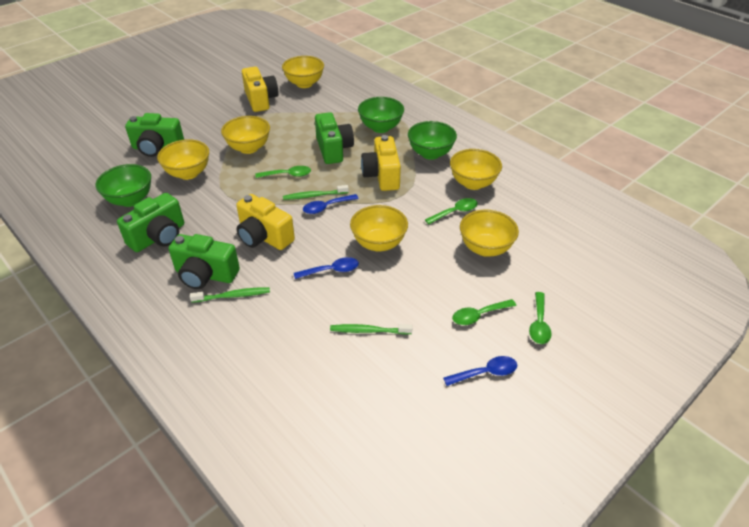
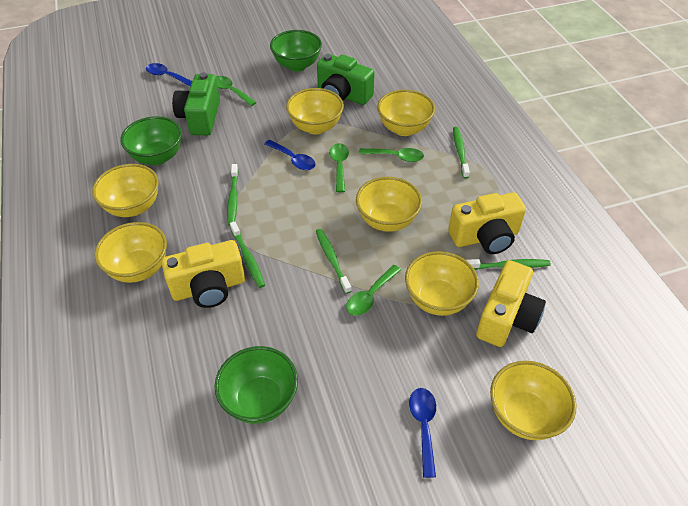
green camera: [117,193,184,252] [125,113,184,157] [169,234,240,289] [315,112,354,164] = 4 -> [172,72,220,135] [317,54,375,105] = 2
green toothbrush: [190,287,270,303] [283,185,349,200] [330,324,412,334] = 3 -> [227,164,239,226] [230,221,265,288] [316,229,352,294] [453,127,470,179] [466,259,551,270] = 5
yellow bowl: [157,139,209,180] [221,116,270,154] [282,56,324,88] [350,205,408,252] [450,149,502,190] [460,209,519,257] = 6 -> [92,164,159,217] [94,222,167,283] [286,88,344,134] [356,177,422,232] [377,90,435,136] [405,251,479,316] [490,361,577,440] = 7

